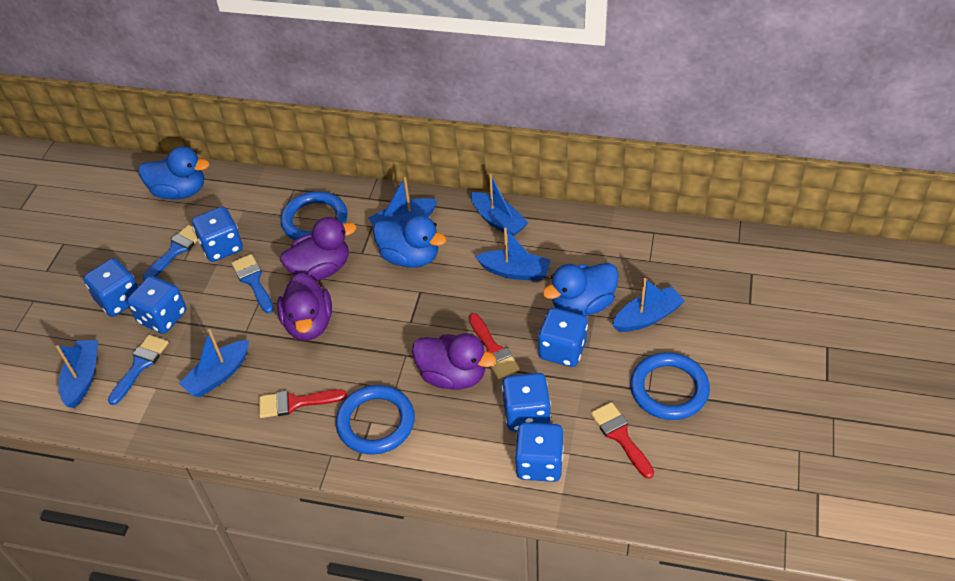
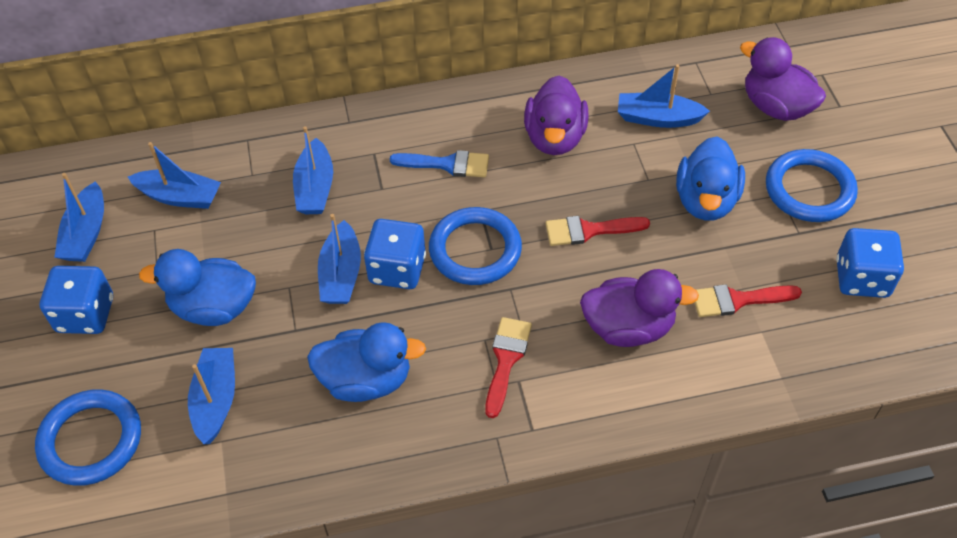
blue brush: [108,335,169,405] [143,225,198,280] [231,254,274,313] = 3 -> [390,150,489,177] = 1
blue dice: [83,258,138,317] [127,276,186,334] [192,206,243,262] [502,373,551,431] [515,422,564,482] [538,308,588,367] = 6 -> [40,266,113,334] [364,219,426,289] [836,228,904,298] = 3

